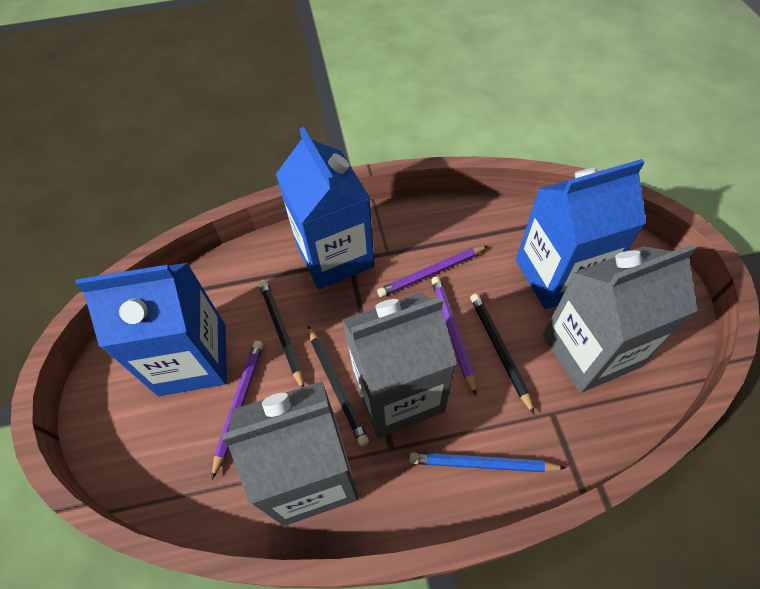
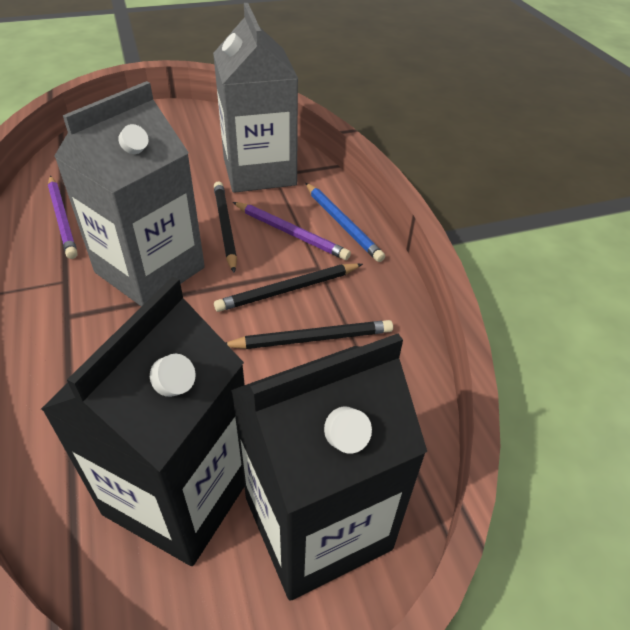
black carton: none = 0 -> [41,277,245,566] [231,334,427,601] = 2
blue carton: [75,263,227,396] [276,127,375,289] [516,159,646,309] = 3 -> none = 0
grey carton: [222,381,359,526] [342,292,457,438] [543,244,697,393] = 3 -> [54,81,205,307] [213,3,298,193] = 2
purple pencil: [212,341,263,479] [377,246,488,297] [431,276,476,396] = 3 -> [48,176,78,259] [233,202,351,260] = 2

